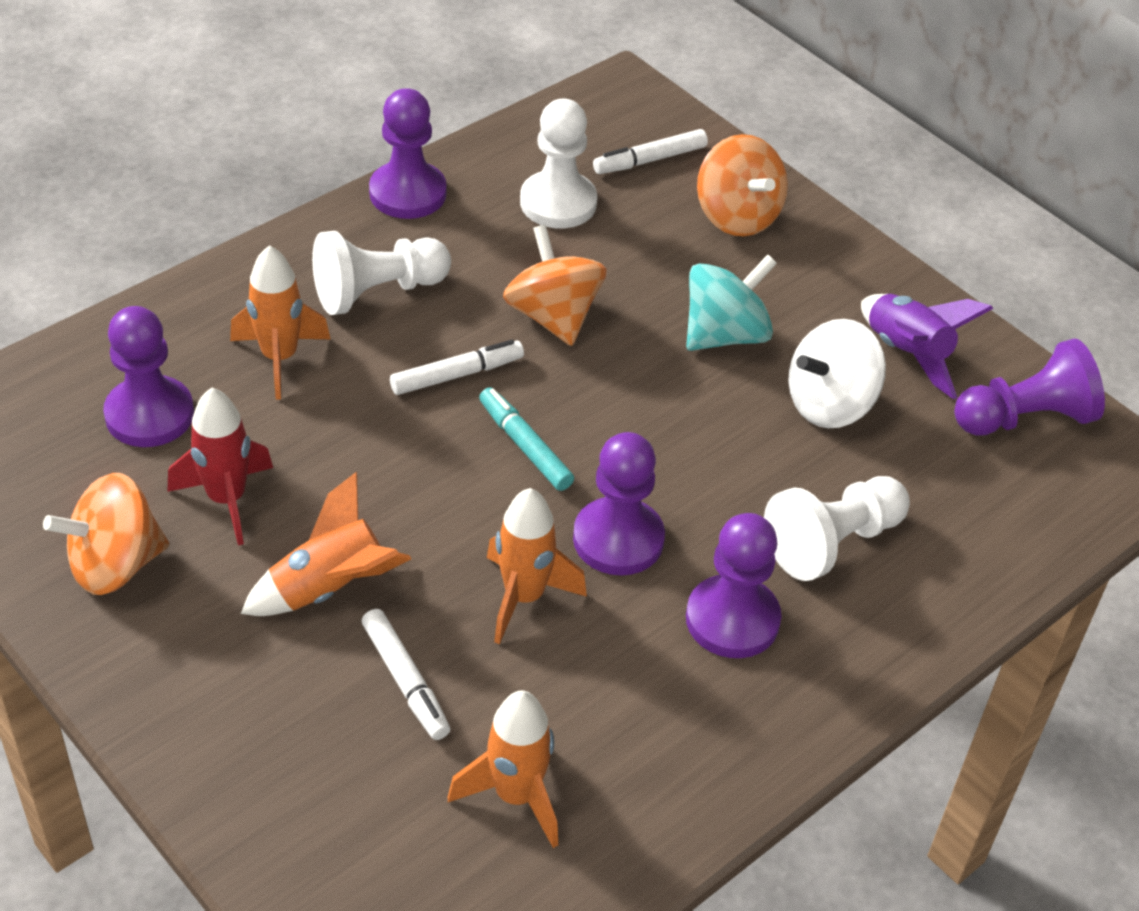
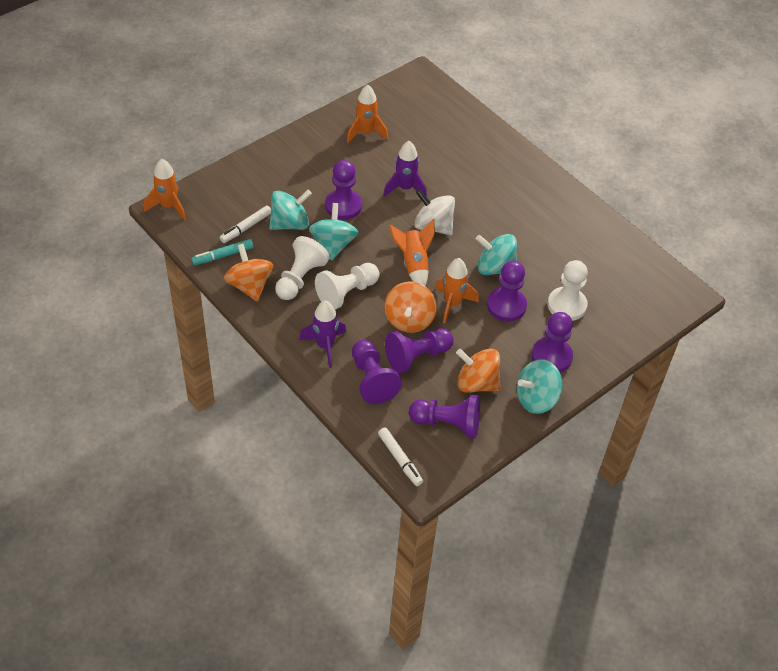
purple pawn: [103,306,194,447] [369,88,447,219] [573,432,665,575] [686,513,782,658] [954,338,1105,436] = 5 -> [325,160,362,220] [352,340,402,404] [385,328,453,373] [409,395,480,438] [487,261,527,322] [532,312,573,372] = 6
purple rocket: [861,294,993,399] = 1 -> [299,301,346,368] [383,141,427,197] = 2
red rocket: [167,388,273,545] = 1 -> none = 0
turquoise spinning top: [686,254,777,351] = 1 -> [269,190,312,230] [309,203,359,261] [476,234,517,275] [517,359,562,414] = 4
white marker: [362,609,450,740] [390,340,524,395] [593,129,708,174] = 3 -> [220,206,271,243] [378,427,423,486] = 2

